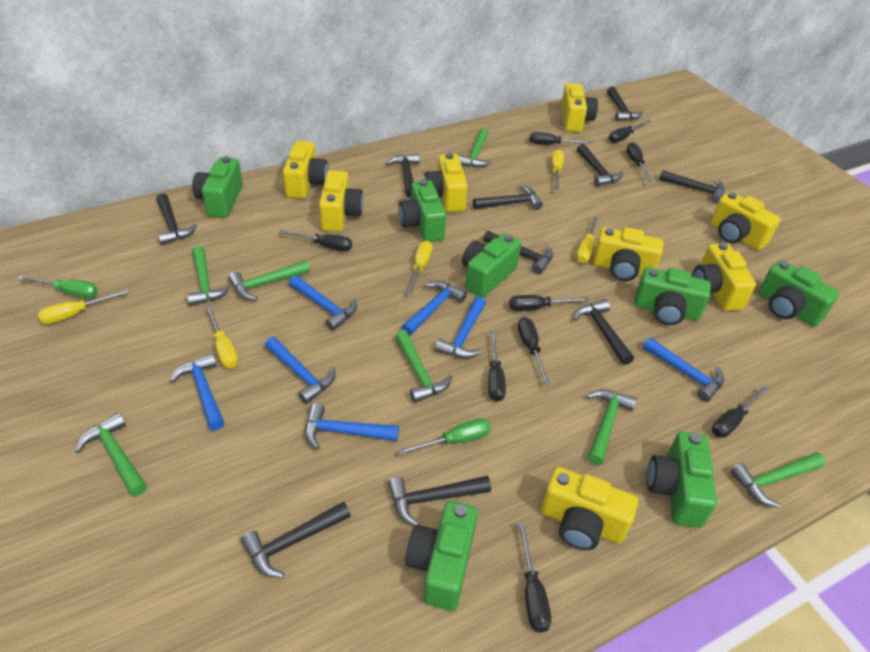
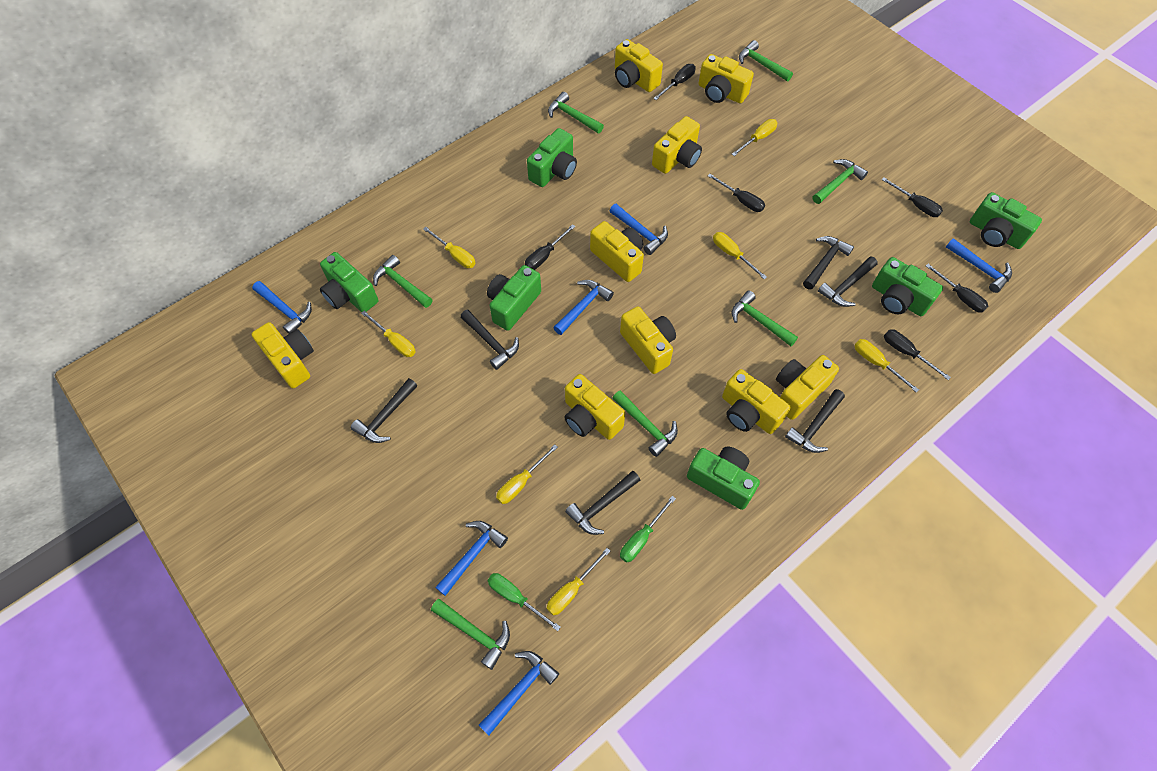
black hammer: [156,193,197,245] [241,502,351,578] [386,153,420,198] [388,476,491,526] [473,185,543,210] [483,231,553,274] [574,299,634,365] [577,144,623,187] [607,87,643,122] [659,170,724,204] = 10 -> [351,378,417,443] [460,310,519,370] [565,471,640,535] [785,389,845,453] [803,236,854,290] [818,256,878,307] = 6
black screwdriver: [279,230,352,251] [488,331,506,402] [509,295,589,311] [518,317,550,385] [518,522,551,633] [529,132,592,145] [609,120,651,143] [626,142,653,182] [712,386,770,438] = 9 -> [525,224,575,270] [653,64,696,100] [708,174,765,212] [882,178,943,217] [884,329,951,380] [926,264,988,313] = 6
blue hammer: [170,353,224,431] [265,337,335,404] [289,275,357,331] [305,403,399,450] [401,281,467,336] [435,297,486,358] [643,338,724,402] = 7 -> [252,281,312,334] [435,521,508,596] [479,651,559,735] [553,280,614,335] [610,204,668,255] [946,238,1012,293] = 6
green camera: [192,156,243,218] [399,179,446,242] [405,501,478,611] [462,233,521,298] [634,267,711,325] [647,431,717,528] [758,260,839,327] = 7 -> [320,252,378,312] [487,265,541,331] [527,128,577,187] [687,447,760,510] [872,257,943,316] [970,192,1042,249] = 6
yellow camera: [283,141,328,199] [319,170,364,232] [424,153,468,212] [541,467,638,550] [561,83,598,132] [593,227,663,281] [692,242,756,311] [710,192,780,250] = 8 -> [252,322,314,388] [564,374,625,440] [590,221,644,282] [615,39,663,92] [620,306,676,374] [652,116,702,174] [698,54,754,103] [722,369,790,434] [776,355,839,420] = 9
yellow screwdriver: [38,289,129,324] [206,306,238,368] [407,241,433,294] [551,149,564,190] [576,216,598,263] = 5 -> [361,311,416,357] [423,227,476,268] [496,444,558,504] [547,548,610,615] [713,232,767,279] [732,119,777,156] [854,339,919,393] = 7

